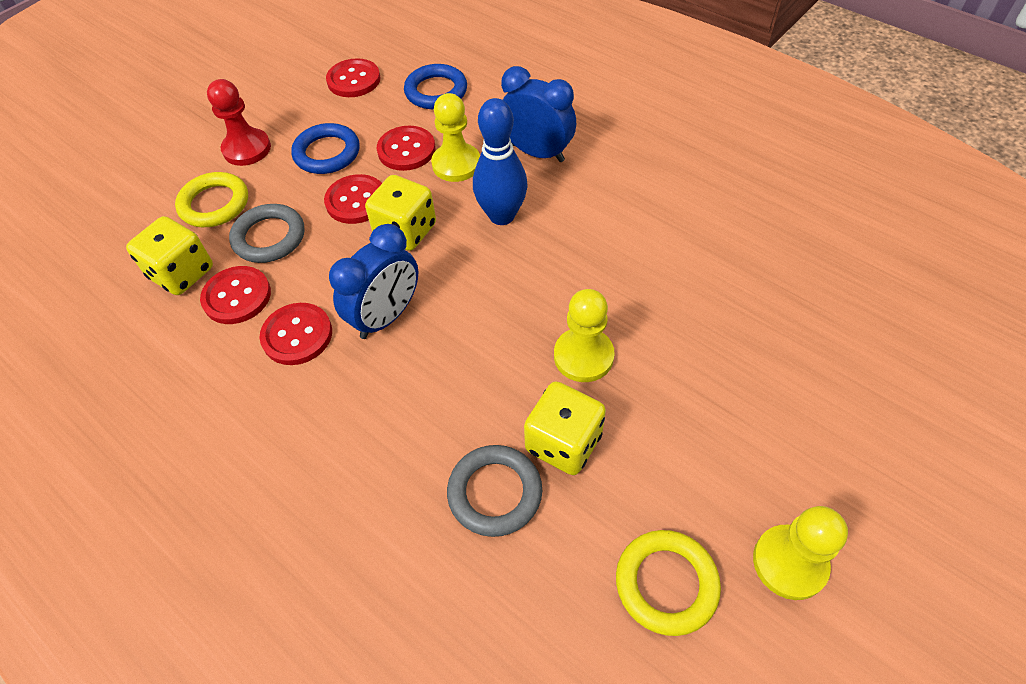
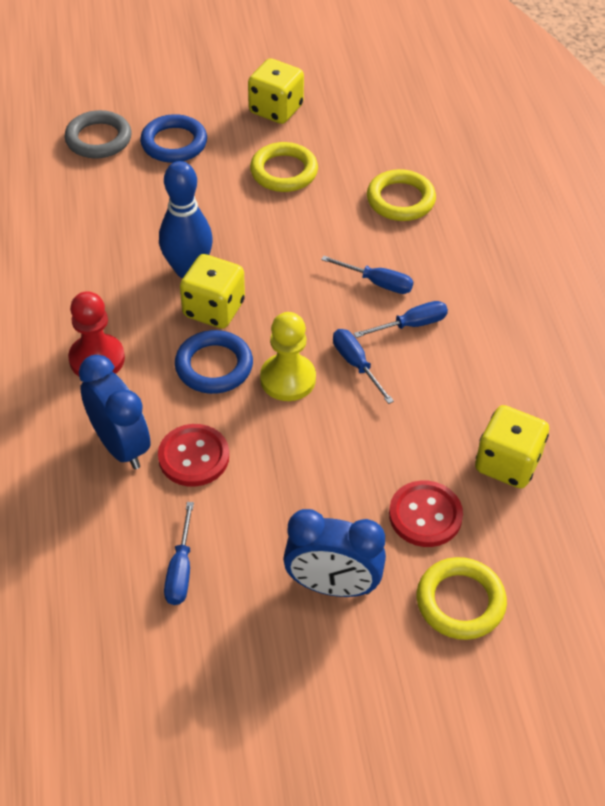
blue screwdriver: none = 0 -> [164,502,194,605] [321,256,414,294] [333,329,394,404] [354,301,448,338] = 4
grey ring: [229,204,304,263] [447,445,542,537] = 2 -> [64,110,131,159] = 1
red button: [200,266,271,324] [259,303,332,365] [324,174,382,224] [326,58,381,97] [377,125,436,171] = 5 -> [158,424,229,487] [389,480,463,547] = 2
yellow pawn: [431,93,480,182] [554,289,615,382] [753,506,848,600] = 3 -> [260,312,316,401] = 1
yellow ring: [175,172,248,227] [616,530,721,636] = 2 -> [250,142,318,192] [367,169,436,221] [417,557,507,640] = 3

